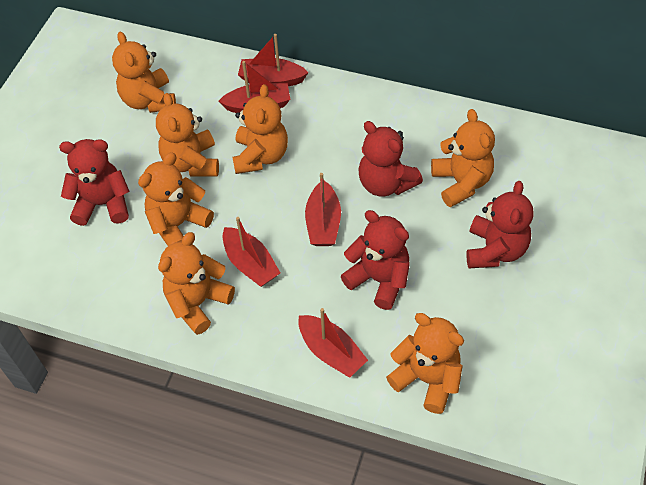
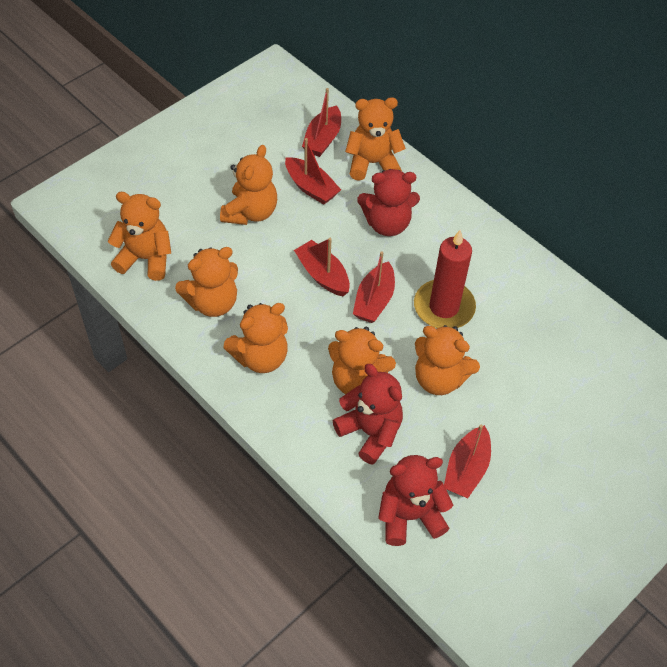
red candle: none = 0 -> [414,230,476,328] = 1
red teddy bear: [59,139,130,226] [341,210,410,310] [358,121,423,197] [466,181,534,268] = 4 -> [332,364,403,465] [357,169,420,236] [378,455,453,546] = 3

